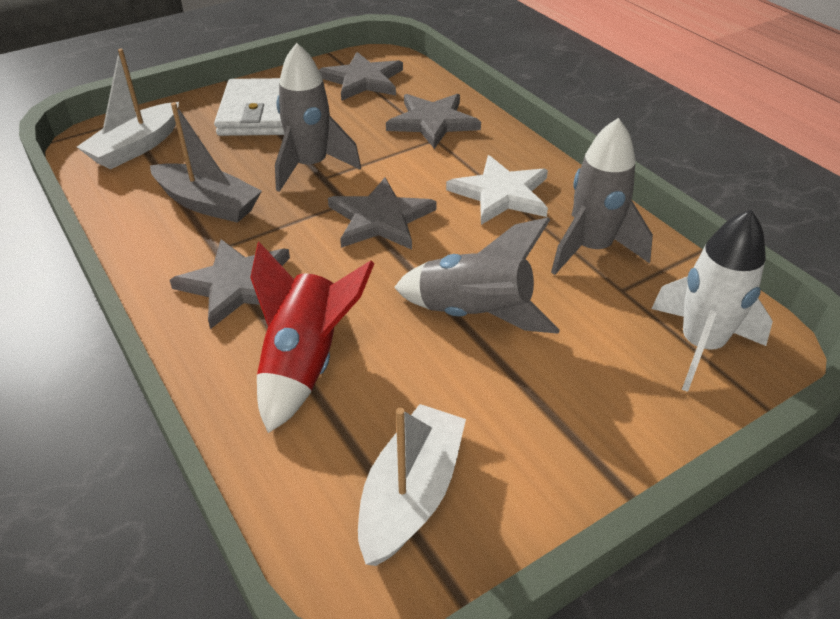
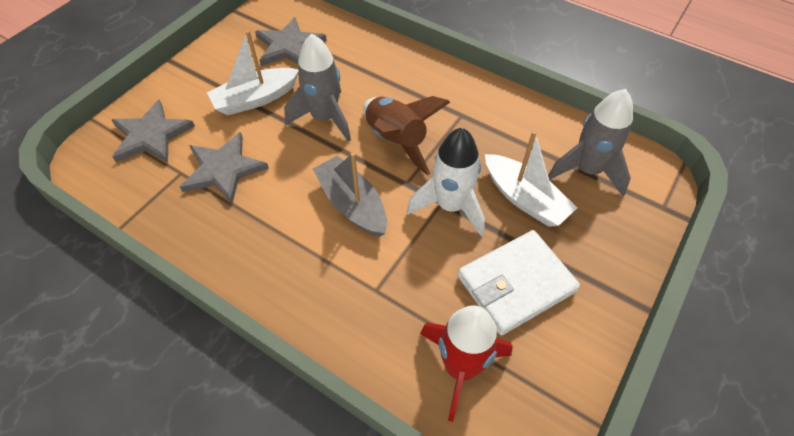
brown rocket: none = 0 -> [363,96,450,175] = 1
grey rocket: [275,43,361,192] [394,217,560,334] [551,118,653,275] = 3 -> [284,34,351,142] [548,89,633,196] = 2
grey star: [170,239,290,329] [319,52,403,101] [328,177,437,250] [386,94,481,149] = 4 -> [112,99,195,163] [180,132,269,204] [255,17,327,66] = 3
white star: [446,155,548,225] = 1 -> none = 0

